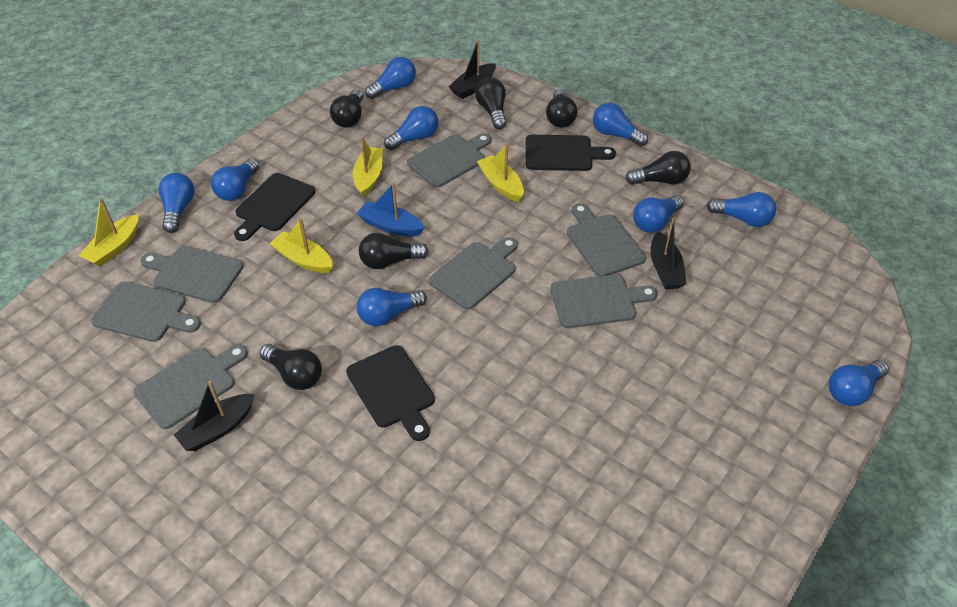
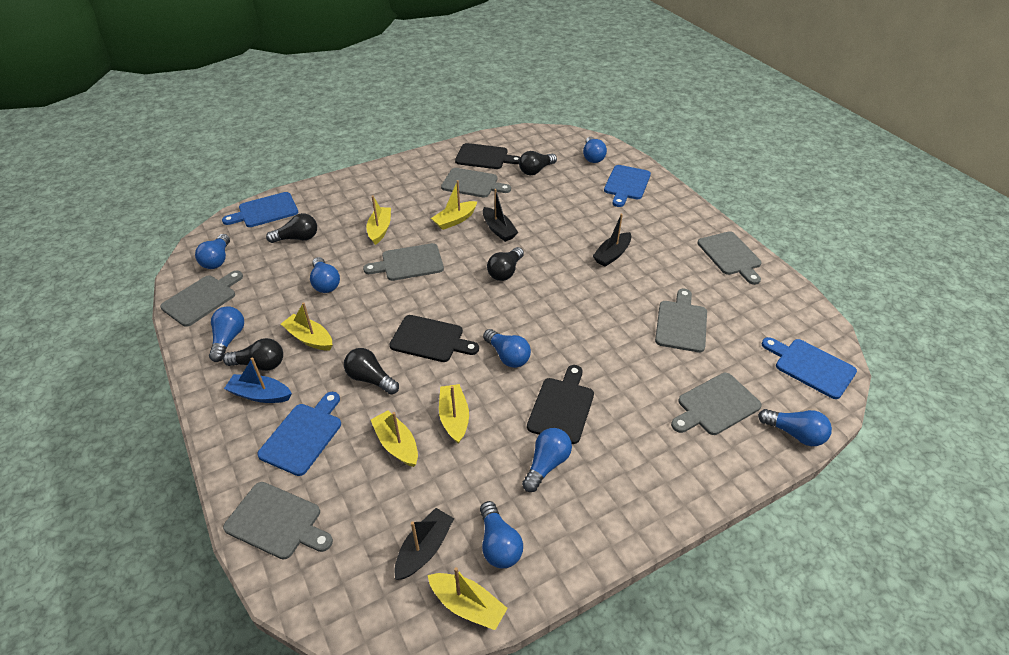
black light bulb: [259,344,322,390] [330,89,363,128] [359,233,429,269] [475,78,506,129] [546,89,577,128] [626,151,691,185] = 6 -> [223,338,283,371] [266,213,317,243] [344,348,399,395] [487,247,524,281] [519,151,557,176] = 5
blue cutting board: none = 0 -> [222,192,298,227] [257,392,341,476] [604,165,651,207] [761,337,857,399] = 4
blue light bulb: [158,173,195,233] [211,158,259,201] [357,288,427,326] [365,57,416,99] [384,106,438,150] [593,103,648,146] [633,195,684,233] [707,192,776,227] [829,360,889,406] = 9 -> [195,234,230,269] [209,306,244,362] [310,257,340,293] [480,501,523,568] [483,329,531,368] [522,428,572,492] [583,137,607,163] [758,409,832,446] = 8
yellow boat: [79,197,138,267] [270,218,333,273] [353,136,383,197] [477,143,524,202] = 4 -> [281,302,333,350] [366,195,391,245] [371,410,418,467] [428,567,508,630] [431,180,477,230] [439,384,469,444] = 6

